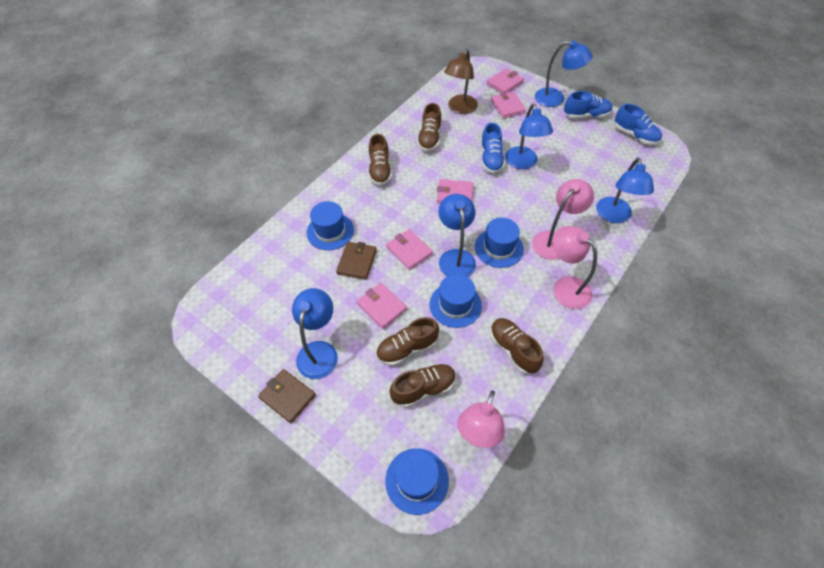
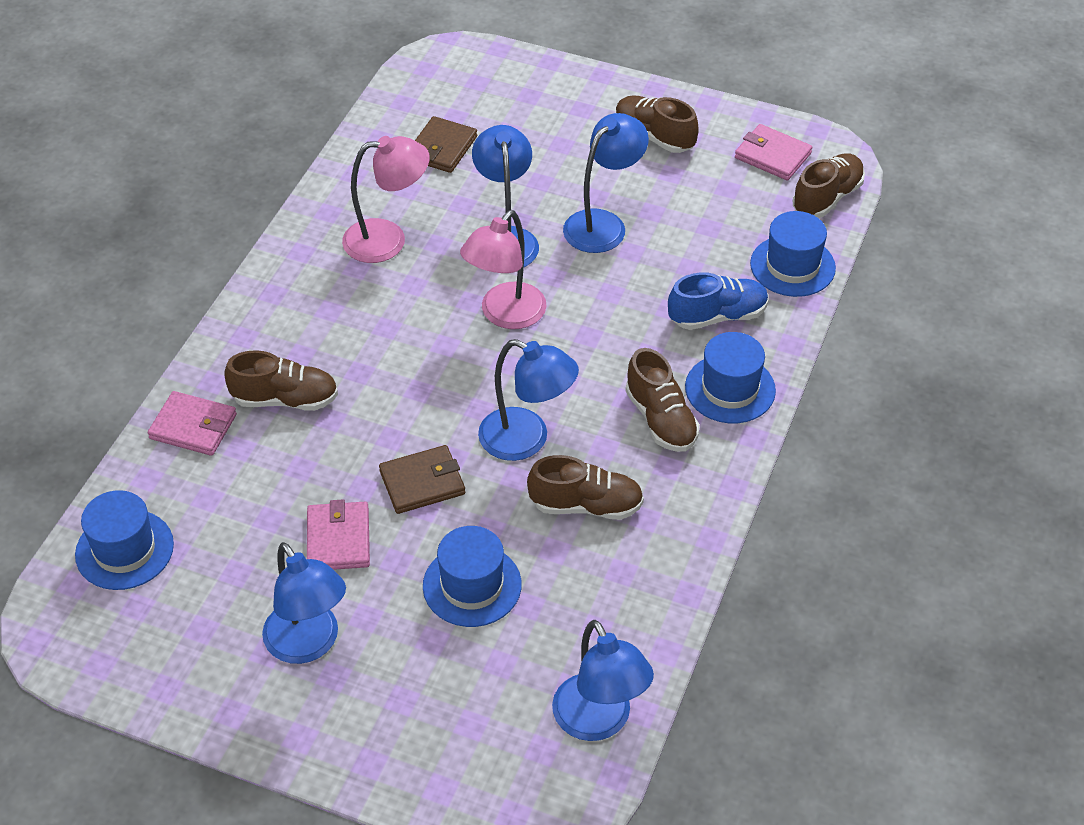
blue shoe: [481,122,505,174] [564,91,612,118] [615,104,662,145] = 3 -> [668,272,769,330] = 1
brown lamp: [444,49,478,114] = 1 -> none = 0
pink lamp: [457,390,505,448] [532,179,594,260] [553,226,597,309] = 3 -> [342,136,430,263] [460,210,547,329] = 2
pink wallet: [357,283,407,329] [386,229,433,270] [437,179,474,204] [487,68,524,93] [491,91,526,119] = 5 -> [148,391,237,456] [307,499,370,570] [735,124,813,180] = 3

